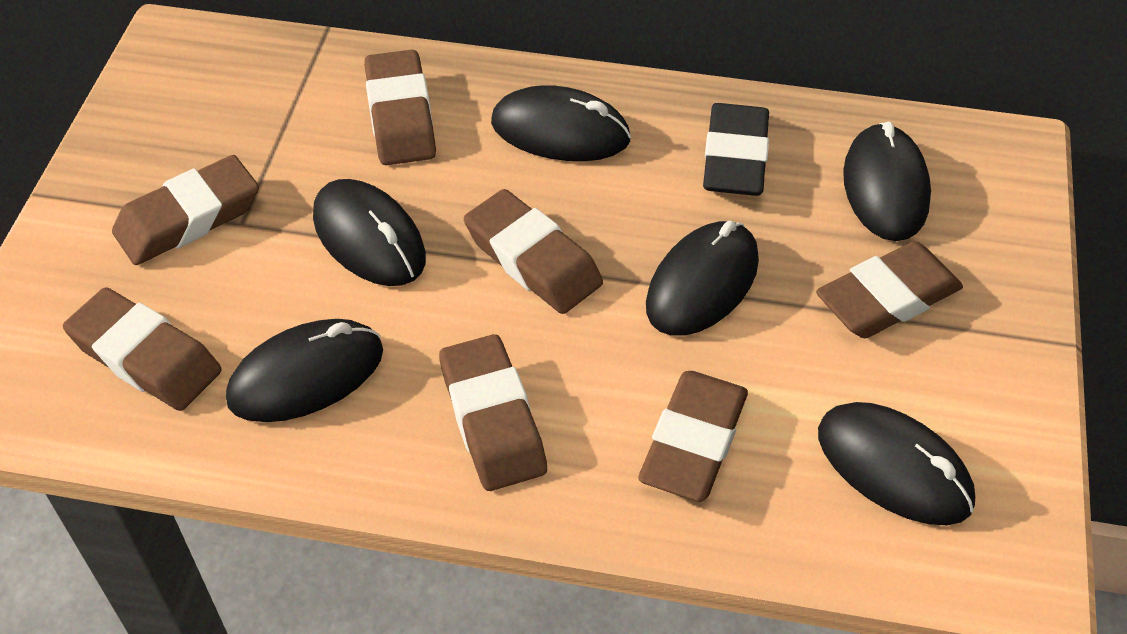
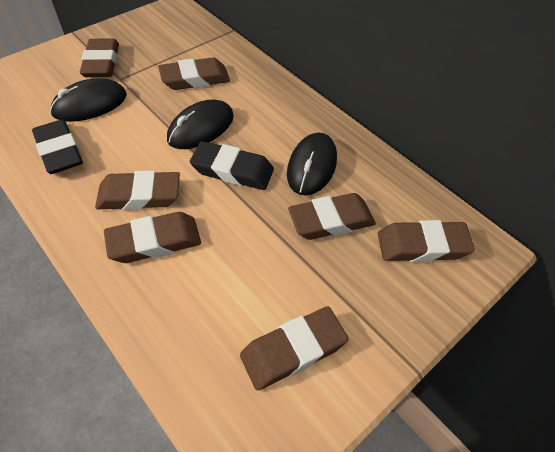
black eraser: [703,103,769,196] = 1 -> [32,119,83,174] [190,141,274,190] = 2
black mouse: [226,319,383,422] [313,179,426,286] [491,85,631,161] [646,221,759,336] [818,402,975,525] [843,122,931,241] = 6 -> [50,78,127,122] [167,100,234,149] [287,133,337,196] = 3

